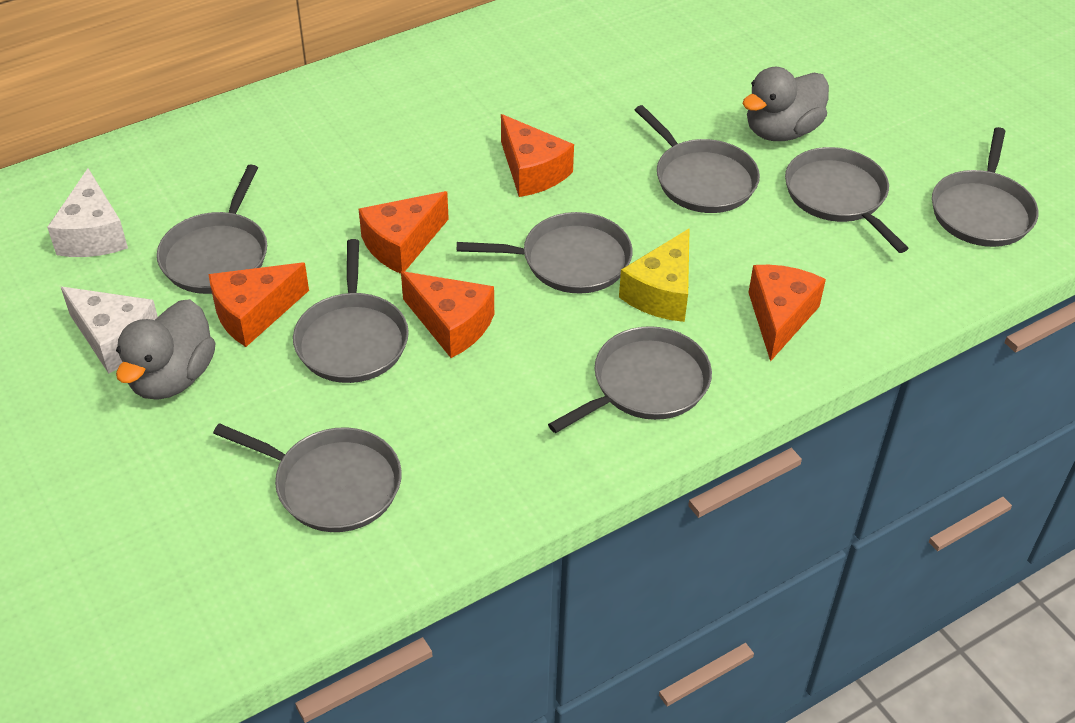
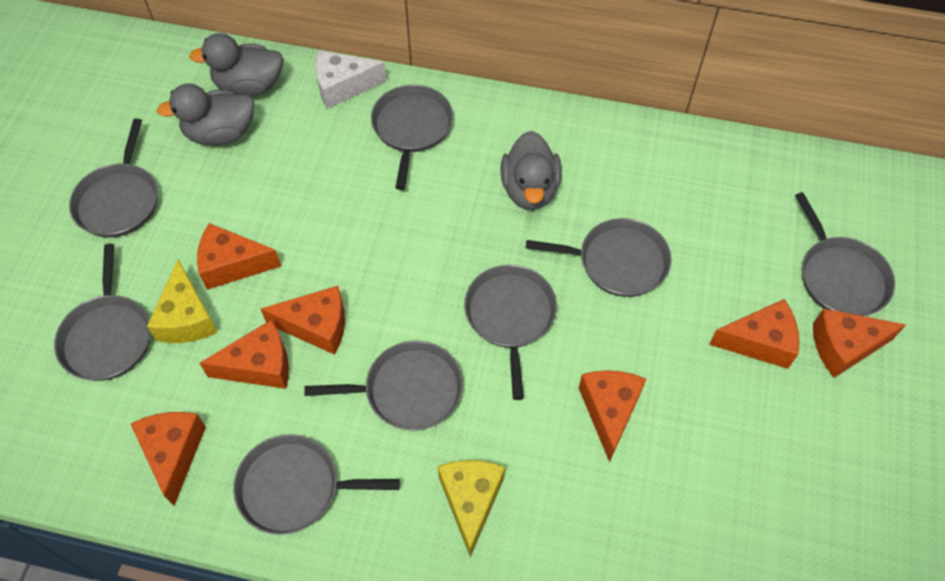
grey duck: [116,299,215,399] [742,67,829,141] = 2 -> [157,83,254,146] [189,33,283,97] [500,131,562,210] = 3
orange cheese: [208,262,309,347] [359,191,449,274] [401,271,494,358] [501,114,574,197] [748,265,826,362] = 5 -> [131,412,206,506] [197,223,281,290] [199,320,289,389] [261,286,345,355] [579,370,646,462] [709,299,799,369] [813,308,906,378] = 7
white cheese: [47,168,128,257] [61,287,158,373] = 2 -> [315,50,387,109] = 1
yellow cheese: [619,228,690,322] = 1 -> [147,259,218,343] [438,460,505,557] = 2

